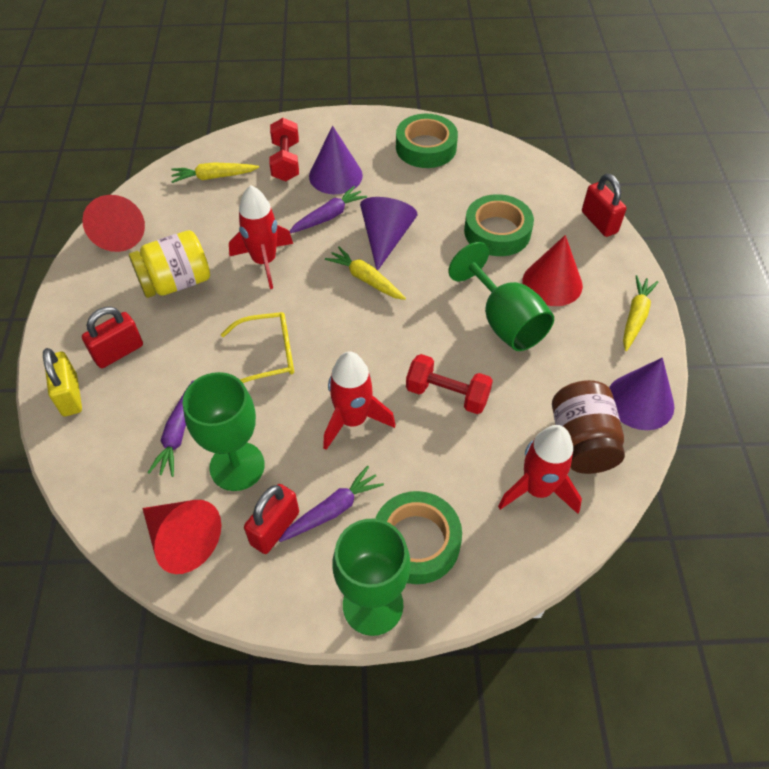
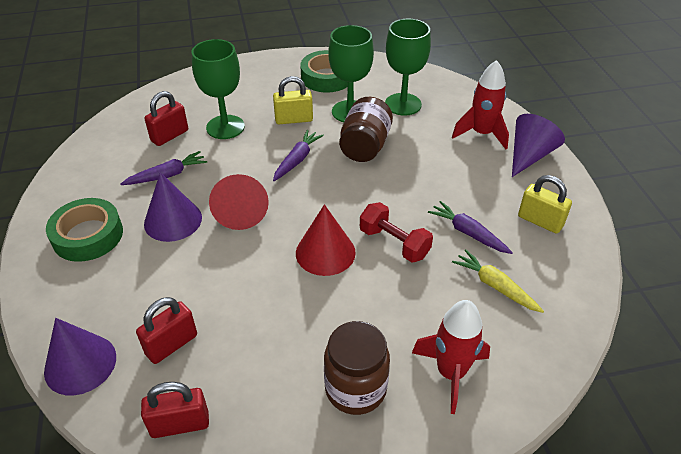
brown jar: [552,380,625,474] = 1 -> [324,321,390,415] [339,97,393,162] = 2
green tape: [375,491,462,584] [396,114,458,168] [464,194,534,256] = 3 -> [46,198,123,262] [300,50,348,92] = 2
red cone: [82,195,145,252] [142,500,221,574] [522,235,583,306] = 3 -> [209,174,269,230] [296,204,356,276] = 2
red dumbbell: [269,118,299,181] [406,354,493,414] = 2 -> [360,202,433,262] = 1
red rocket: [229,185,293,289] [323,351,395,450] [498,425,582,514] = 3 -> [412,300,490,414] [452,60,509,149] = 2
yellow carrot: [171,162,259,183] [325,247,406,300] [623,275,658,351] = 3 -> [452,249,544,313] = 1
yellow glasses: [221,312,294,383] = 1 -> none = 0
yellow jar: [129,230,210,298] = 1 -> none = 0
yellow padlock: [43,348,82,416] = 1 -> [273,76,313,124] [518,175,572,234] = 2

